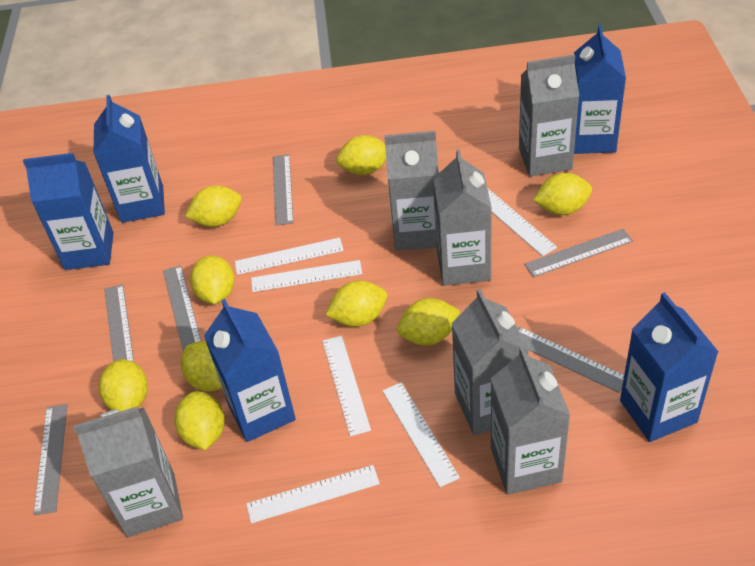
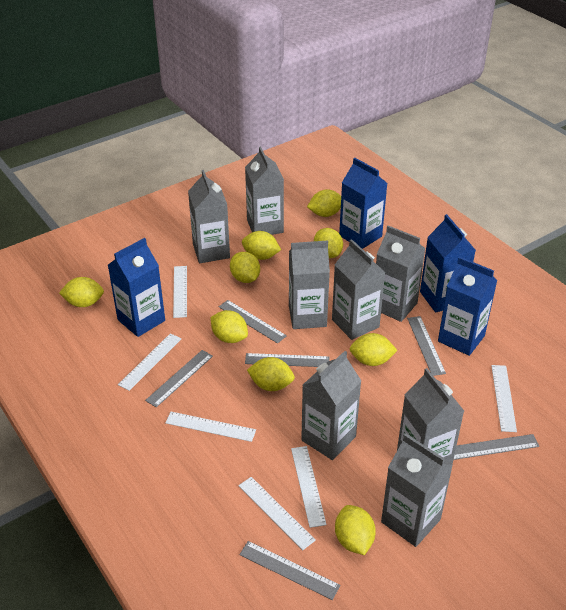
blue carton: [23,153,114,270] [93,95,165,223] [204,299,296,442] [574,25,626,154] [620,292,719,442] = 5 -> [108,238,165,337] [339,158,388,249] [420,214,476,313] [438,257,498,356] = 4
grey carton: [74,406,183,537] [384,131,439,251] [433,149,492,286] [451,289,529,435] [491,346,570,495] [519,54,579,176] = 6 -> [188,170,230,263] [245,147,284,235] [289,241,330,329] [301,351,361,460] [332,239,386,340] [376,226,426,322] [381,433,453,547] [397,368,464,464] = 8

